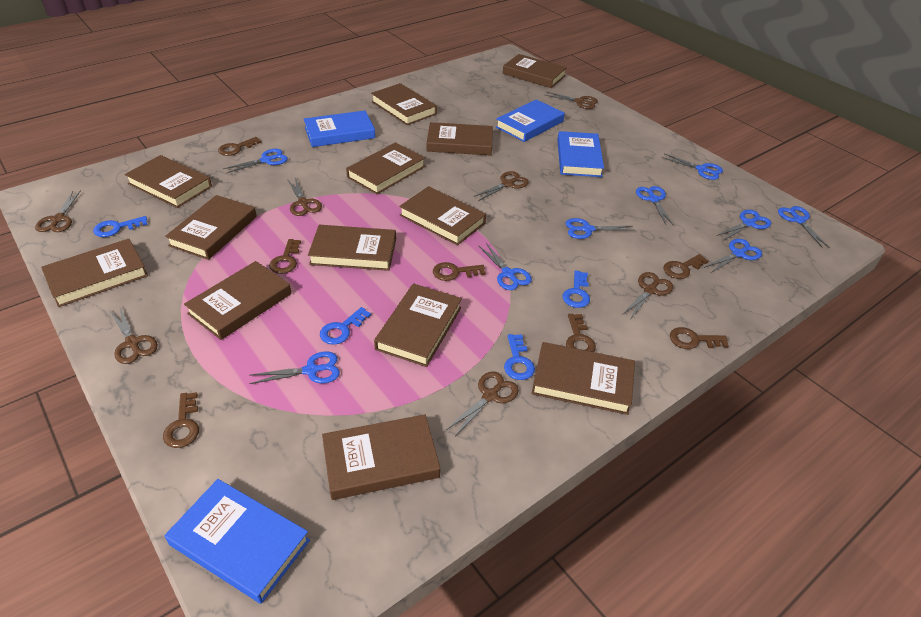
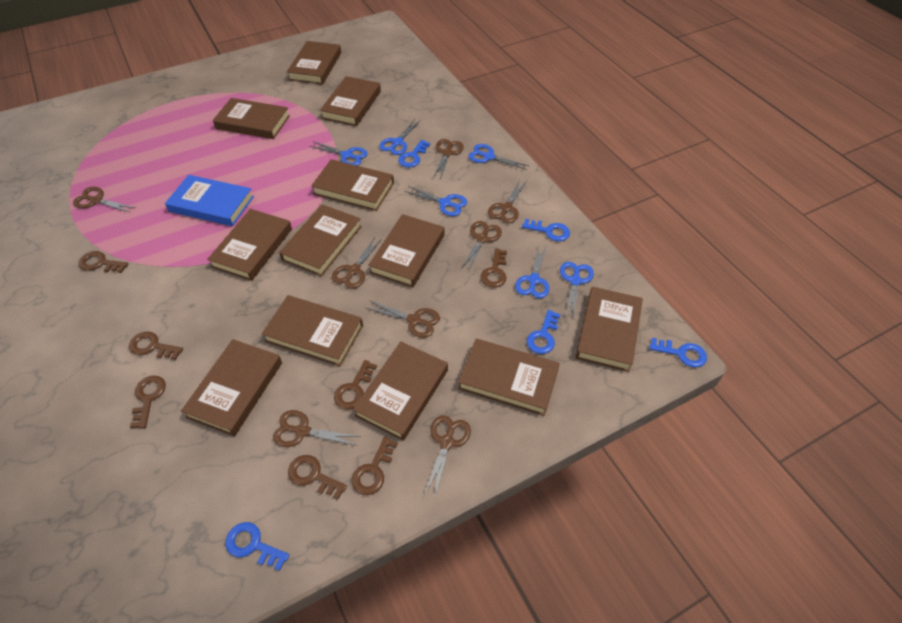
blue book: [164,479,310,604] [304,111,375,147] [496,99,565,142] [557,131,604,177] = 4 -> [165,175,254,226] = 1
blue key: [93,216,148,237] [320,307,371,345] [504,334,535,380] [562,270,590,308] = 4 -> [225,522,290,571] [398,140,430,167] [522,219,570,241] [527,310,560,354] [649,338,707,368] = 5
blue scissors: [223,149,288,173] [249,351,340,384] [479,243,532,290] [565,218,635,239] [636,186,674,226] [661,153,723,180] [704,239,762,273] [717,210,771,241] [778,206,829,248] = 9 -> [309,141,367,166] [379,119,421,155] [404,186,467,216] [468,144,529,170] [515,244,549,298] [560,262,594,319] = 6
brown book: [41,239,148,307] [125,155,212,208] [165,195,257,260] [184,261,292,340] [308,225,396,271] [322,414,440,500] [346,142,425,194] [371,83,437,125] [374,283,462,367] [399,186,486,245] [427,122,493,155] [503,54,567,88] [532,342,635,415] = 13 -> [181,339,282,437] [207,209,292,281] [213,98,290,139] [262,295,363,366] [279,204,362,276] [287,41,341,85] [311,159,394,211] [320,76,381,126] [353,342,448,441] [368,214,444,288] [458,339,560,416] [576,287,643,372] = 12
brown scissors: [35,190,81,232] [110,306,158,364] [287,178,322,216] [446,371,519,436] [473,171,529,201] [545,92,598,109] [622,272,673,318] = 7 -> [73,187,135,213] [273,410,361,447] [332,237,382,289] [367,301,440,338] [424,415,471,500] [433,139,464,180] [461,221,502,271] [488,180,527,223] = 8

